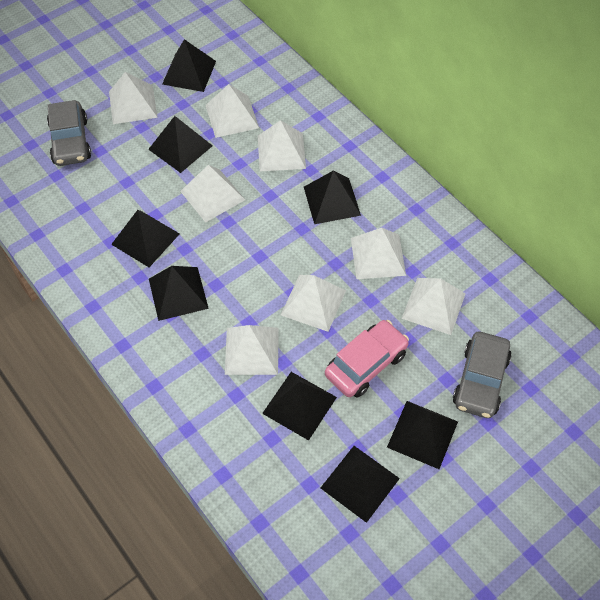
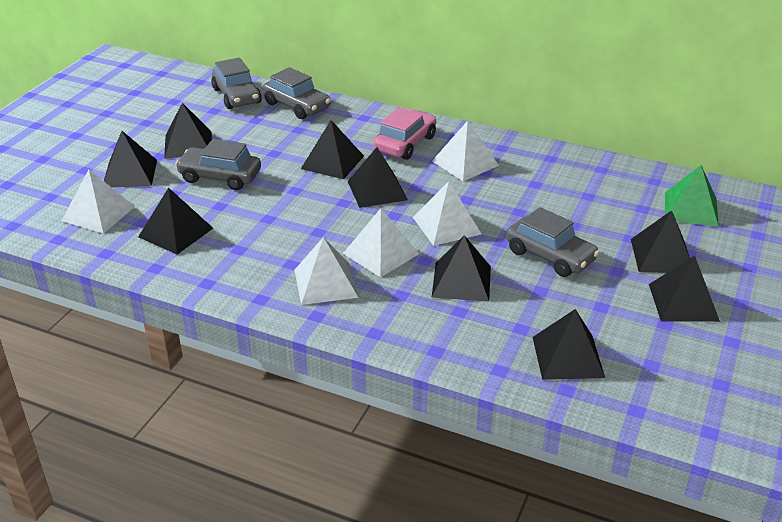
black pyramid: [111,210,180,267] [148,116,213,173] [149,266,209,321] [162,39,216,92] [262,372,337,441] [304,170,361,224] [321,446,400,523] [387,401,458,469] = 8 -> [104,131,157,188] [138,187,213,254] [164,103,212,159] [301,120,364,179] [347,147,408,208] [432,235,491,302] [533,309,605,380] [631,210,690,273] [649,256,720,322] = 9
green pyramid: none = 0 -> [665,165,719,227] = 1
grey car: [47,100,91,166] [453,332,511,418] = 2 -> [175,139,261,190] [211,58,262,109] [263,67,331,119] [506,207,600,277] = 4
white pyramid: [109,72,158,124] [180,165,245,223] [206,84,259,138] [225,325,279,375] [258,120,306,172] [281,275,346,332] [351,228,406,279] [402,278,466,335] = 8 -> [62,170,135,234] [295,237,358,305] [343,208,419,277] [413,181,481,246] [432,121,499,181] = 5

